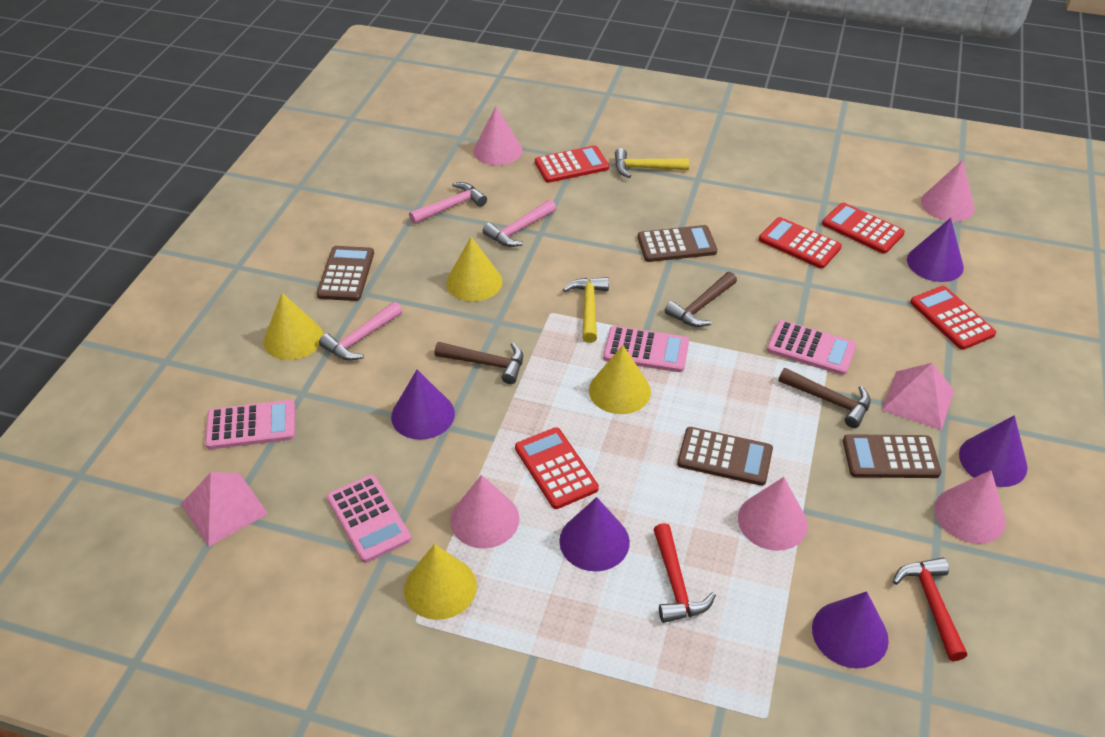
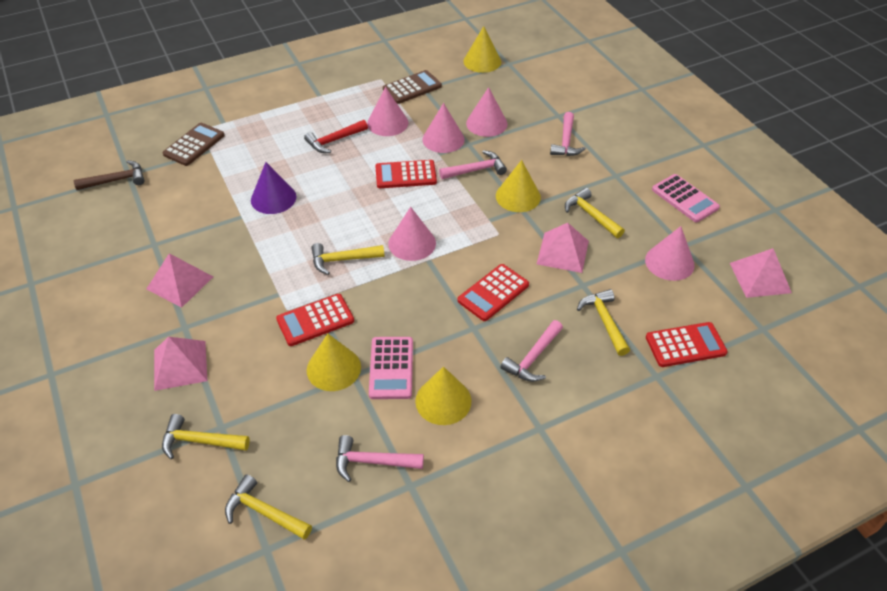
brown calculator: [317,246,374,301] [638,225,717,262] [677,427,773,486] [843,434,941,478] = 4 -> [163,123,225,166] [383,70,442,104] = 2
brown hammer: [435,342,523,384] [665,272,737,327] [779,368,871,428] = 3 -> [74,160,145,190] = 1
pink calculator: [205,400,295,449] [327,475,411,563] [603,326,689,372] [767,320,857,375] = 4 -> [369,337,413,399] [652,174,720,222] = 2
pink hammer: [319,302,402,361] [409,182,487,224] [483,199,556,247] = 3 -> [336,435,424,482] [439,150,507,179] [500,320,563,382] [550,112,586,156] = 4
pink pyramid: [181,472,268,547] [882,363,954,430] = 2 -> [146,253,213,308] [154,337,207,391] [537,223,589,273] [730,248,792,298] = 4
purple cone: [391,370,455,440] [559,497,630,571] [812,591,889,668] [907,218,964,282] [959,415,1028,487] = 5 -> [251,162,296,214] = 1
red calculator: [515,427,599,509] [535,145,609,183] [759,217,842,269] [822,203,905,254] [910,286,996,350] = 5 -> [276,294,354,346] [375,160,437,188] [458,264,529,321] [646,322,728,367] = 4
red hammer: [653,523,716,623] [893,557,967,661] = 2 -> [304,120,368,153] = 1
yellow hammer: [563,277,609,343] [615,148,689,178] = 2 -> [162,414,250,459] [225,474,312,540] [311,243,385,275] [565,188,625,238] [577,289,630,356] = 5

